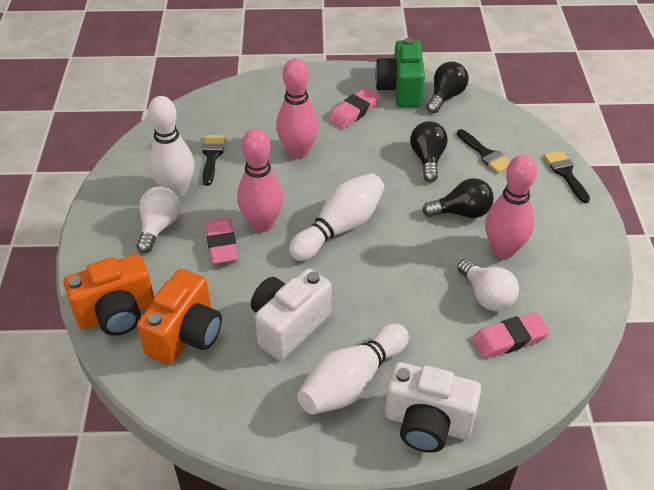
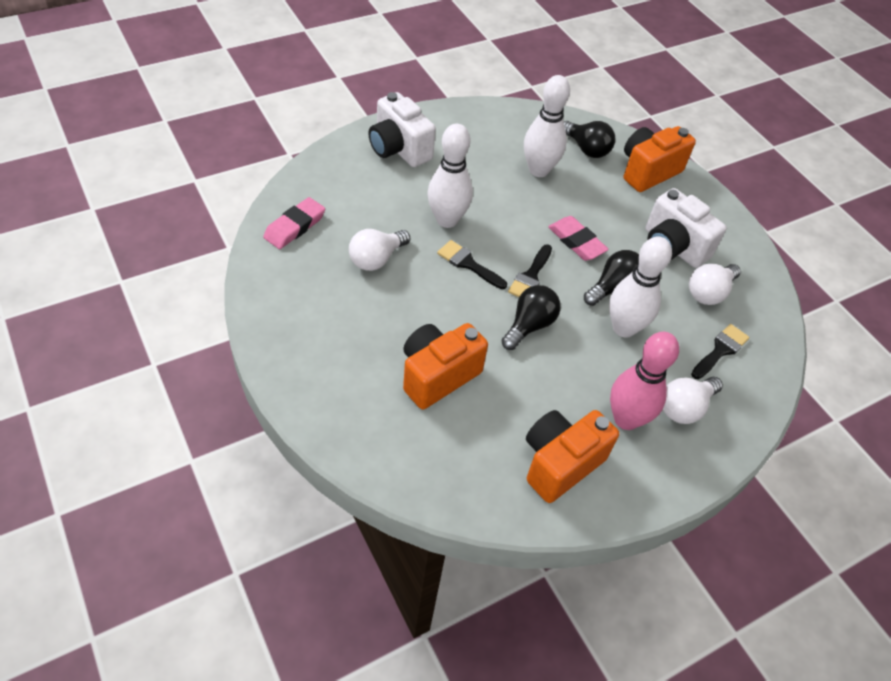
green camera: [375,38,425,108] = 1 -> none = 0
orange camera: [63,254,154,336] [137,269,222,365] = 2 -> [403,323,488,410] [526,410,619,503] [624,126,696,192] = 3
pink bowling pin: [237,129,284,232] [276,58,319,159] [485,155,537,259] = 3 -> [610,332,679,430] = 1
pink eraser: [205,218,238,264] [328,88,380,129] [472,312,550,359] = 3 -> [263,197,325,249] [548,216,609,261] = 2
white light bulb: [137,187,180,253] [457,259,519,311] = 2 -> [349,229,410,271] [663,377,723,424] [689,264,740,305] = 3

